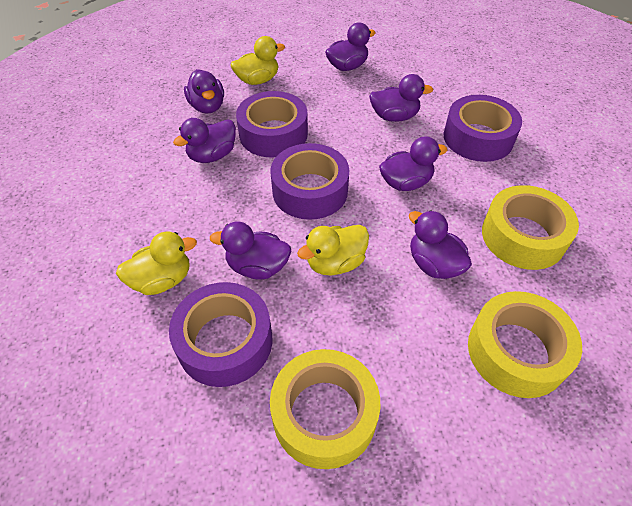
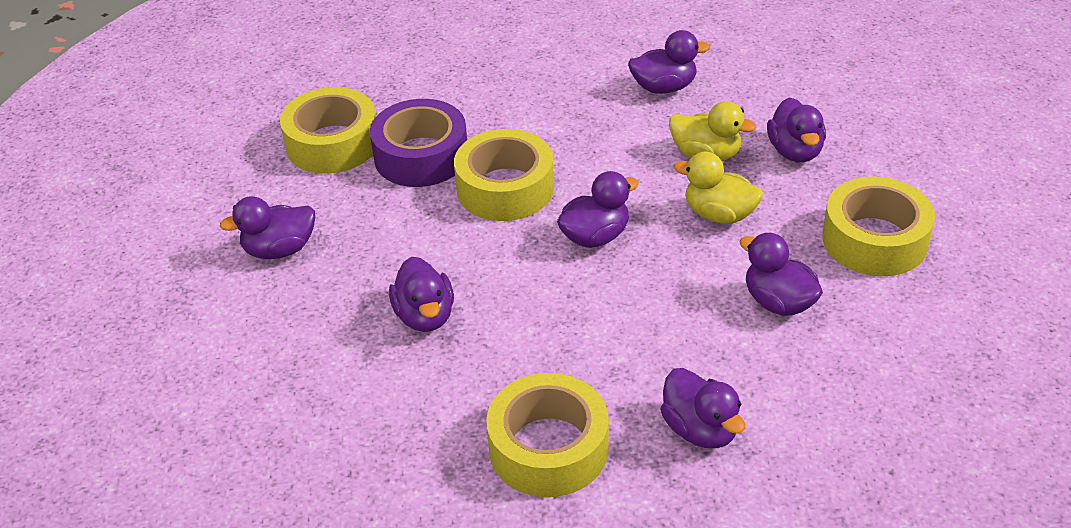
purple tape: [169,282,272,387] [236,91,308,158] [270,143,349,220] [444,95,522,162] = 4 -> [370,99,467,187] = 1
yellow duck: [116,231,197,295] [231,36,285,85] [297,225,369,276] = 3 -> [669,101,757,161] [674,152,763,224] = 2
yellow tape: [270,349,380,469] [468,291,582,398] [482,185,579,270] = 3 -> [280,87,376,174] [454,129,554,221] [486,373,609,497] [822,176,935,276] = 4

